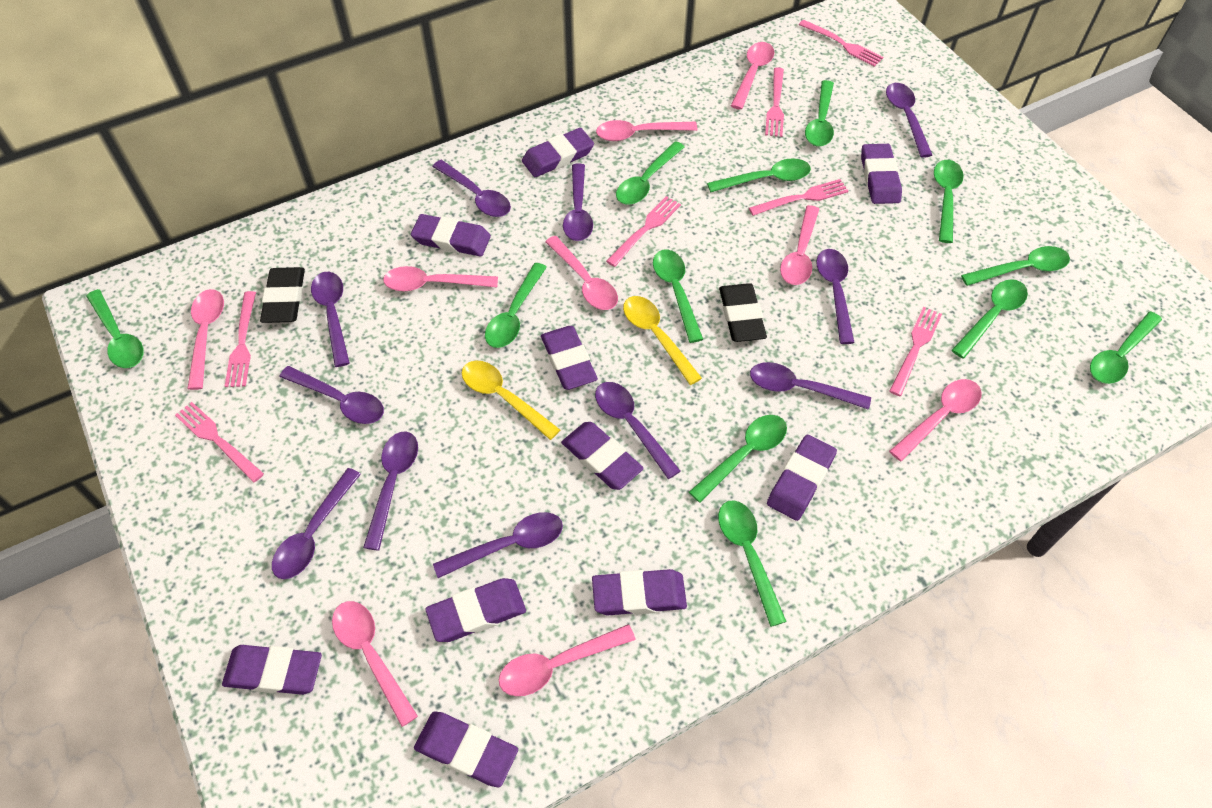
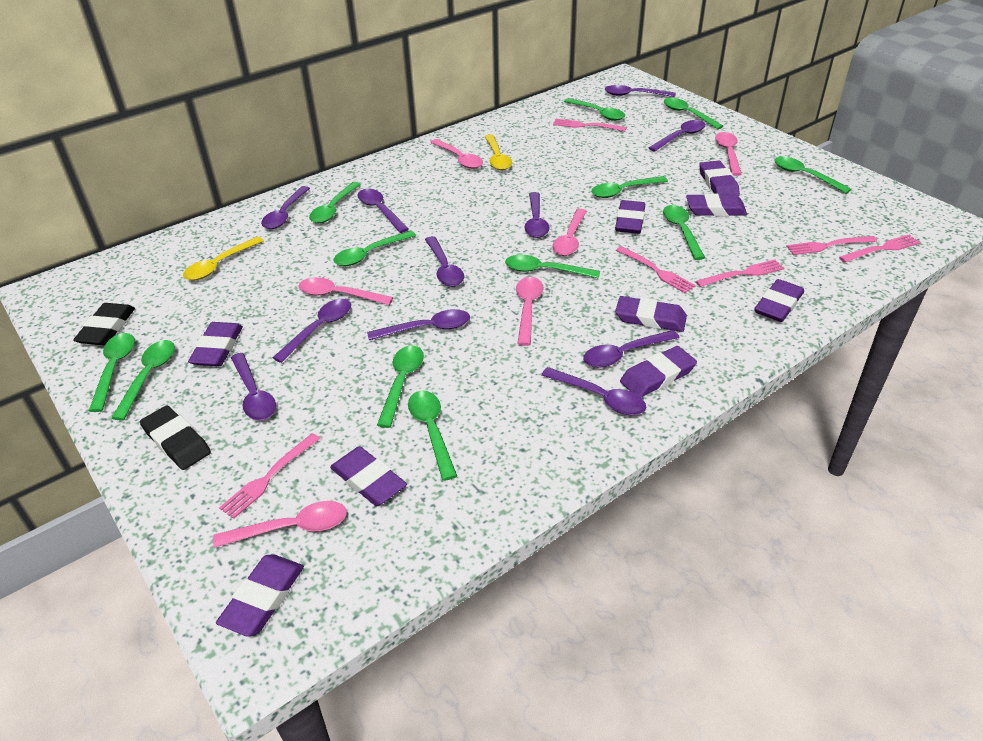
pink fork: [175,402,264,483] [225,291,256,387] [606,196,681,267] [749,179,849,216] [765,67,784,137] [799,20,883,67] [889,307,942,396] = 7 -> [219,433,320,519] [553,119,627,131] [616,246,696,293] [696,260,785,287] [786,236,877,255] [839,234,921,262] = 6
pink spoon: [187,289,224,390] [332,601,418,727] [383,266,498,291] [499,624,636,696] [545,236,618,310] [596,120,698,141] [731,42,775,110] [780,205,819,285] [889,379,982,461] = 9 -> [213,501,347,548] [299,277,393,305] [430,139,483,169] [516,277,543,346] [552,209,587,256] [715,132,742,176] = 6
purple eraser: [222,645,322,695] [411,214,491,257] [414,712,518,787] [425,578,526,642] [522,128,594,177] [541,326,598,390] [561,422,644,490] [592,569,687,615] [767,435,837,521] [861,144,902,204] = 10 -> [188,322,243,366] [216,554,304,637] [330,446,407,506] [615,200,645,234] [615,296,687,332] [620,346,697,397] [686,194,747,216] [699,161,740,196] [754,279,804,322] = 9

